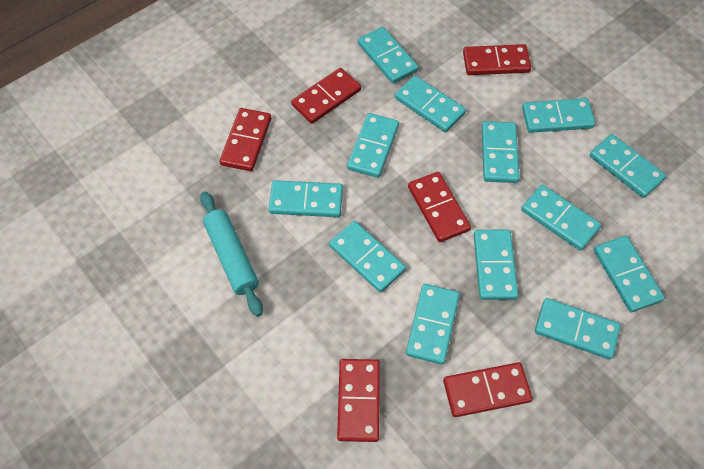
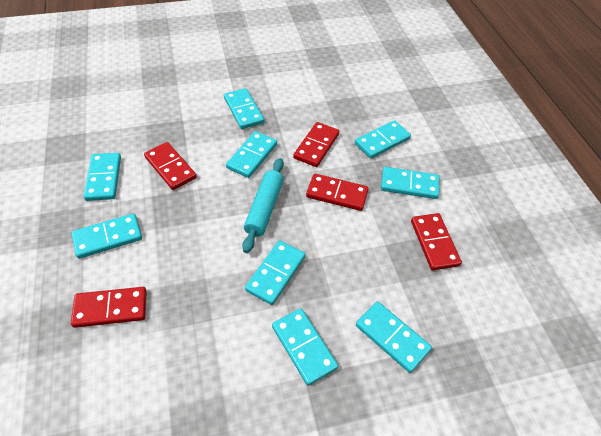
red domino: [220,108,272,171] [291,68,361,124] [337,359,380,442] [408,172,471,242] [443,362,532,417] [463,44,531,75] = 6 -> [71,287,147,328] [144,142,197,190] [293,122,339,167] [306,174,369,211] [411,213,462,271] = 5
turquoise domino: [269,180,343,217] [329,221,406,293] [347,113,399,178] [358,27,419,84] [395,76,466,132] [406,284,460,365] [474,230,519,300] [482,121,520,183] [521,185,601,251] [522,98,595,133] [535,298,621,360] [589,134,666,198] [594,236,665,312] = 13 -> [72,213,142,259] [84,153,121,201] [224,88,264,129] [226,131,277,178] [245,240,305,305] [272,308,338,386] [355,120,411,159] [356,302,432,373] [381,167,439,199] = 9

